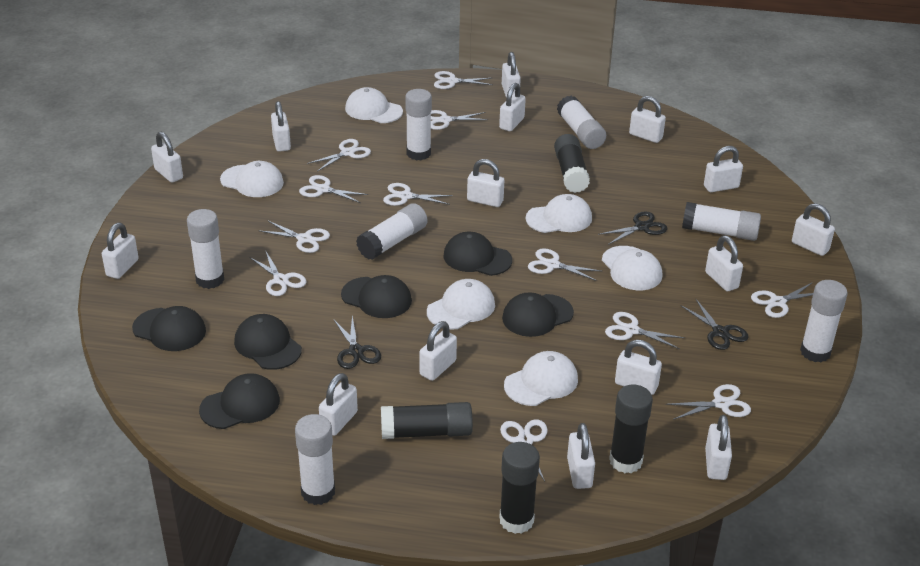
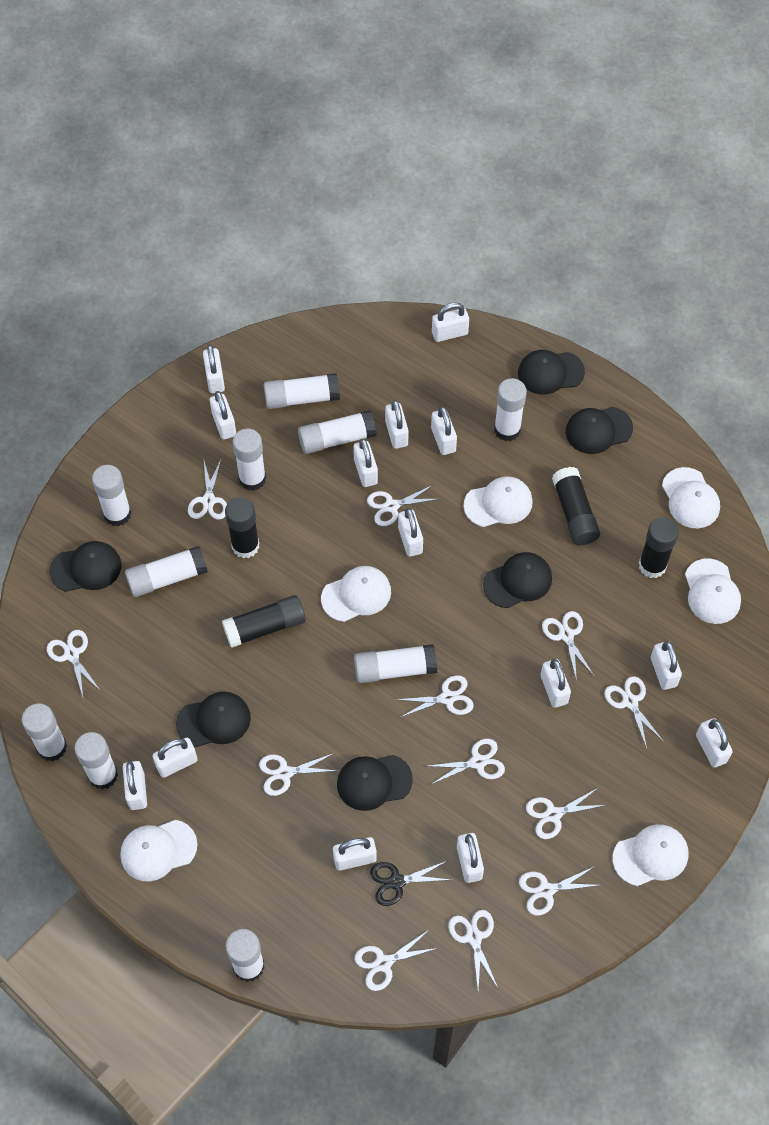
black scissors: [333,316,381,369] [598,211,668,245] [680,299,748,350] = 3 -> [370,861,451,906] = 1
white glue stick: [187,209,224,289] [295,414,335,505] [356,203,428,260] [405,89,432,160] [557,96,606,149] [682,202,761,241] [800,280,847,362] = 7 -> [22,704,67,761] [74,732,118,790] [92,465,131,526] [125,546,208,597] [225,929,265,982] [233,429,266,491] [264,373,340,409] [298,410,377,454] [354,644,437,683] [494,378,527,441] = 10
white padlock: [102,223,139,279] [151,132,183,183] [271,101,291,152] [319,373,358,436] [419,321,457,381] [467,159,504,207] [499,83,526,131] [502,52,521,98] [567,423,595,489] [615,340,662,395] [629,96,666,143] [704,146,743,192] [705,235,743,291] [705,415,732,480] [792,203,835,256] = 15 -> [123,761,147,810] [153,738,198,778] [203,345,225,393] [210,391,236,440] [333,837,377,870] [353,439,378,487] [385,400,409,449] [398,508,423,557] [431,406,457,455] [432,302,469,342] [457,833,484,883] [541,659,571,708] [651,641,682,690] [696,718,733,768] = 14

